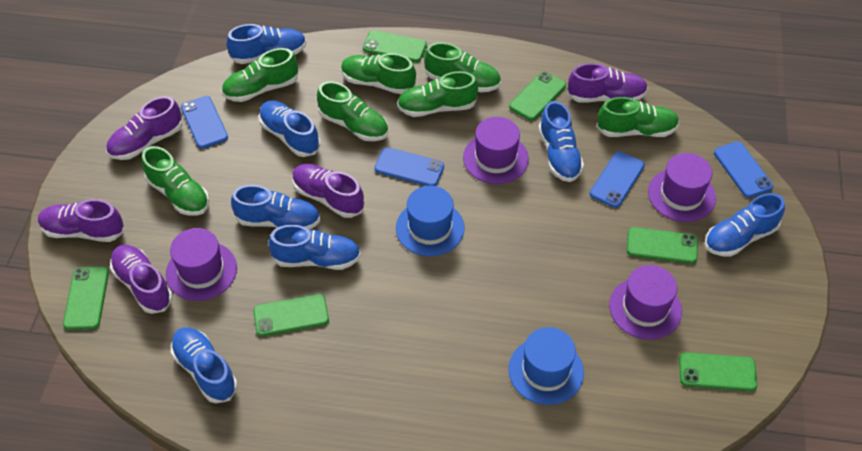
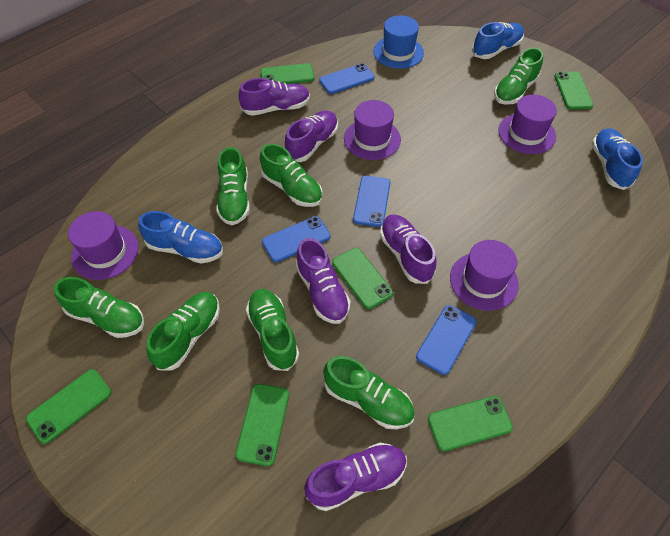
blue hat: [396,186,465,256] [508,327,584,405] = 2 -> [373,15,424,69] = 1
blue shoe: [171,327,237,403] [227,24,307,64] [231,185,320,229] [259,101,320,157] [268,225,361,270] [538,101,584,182] [705,193,785,257] = 7 -> [138,211,223,264] [472,22,524,59] [592,128,643,190] = 3

